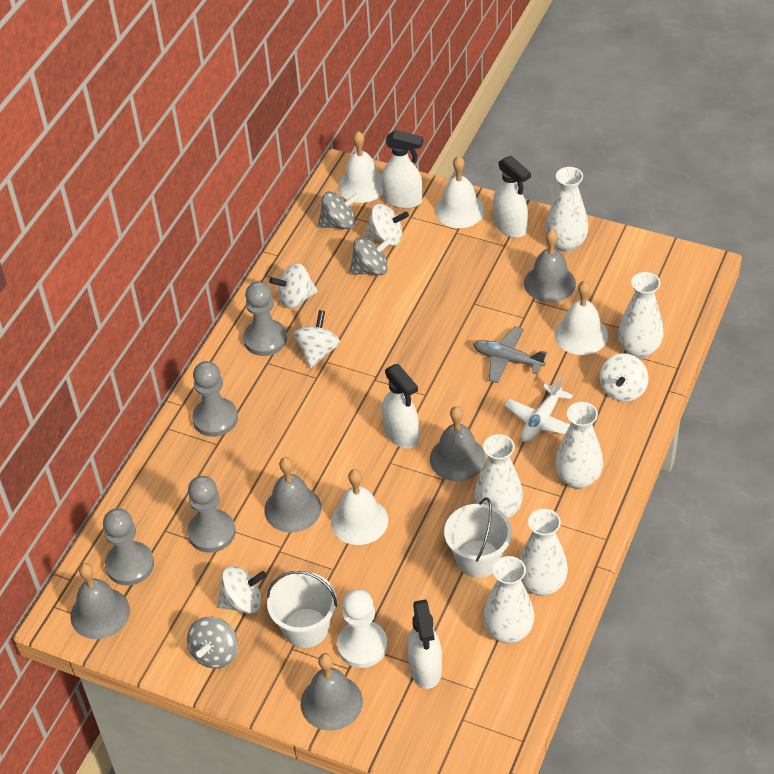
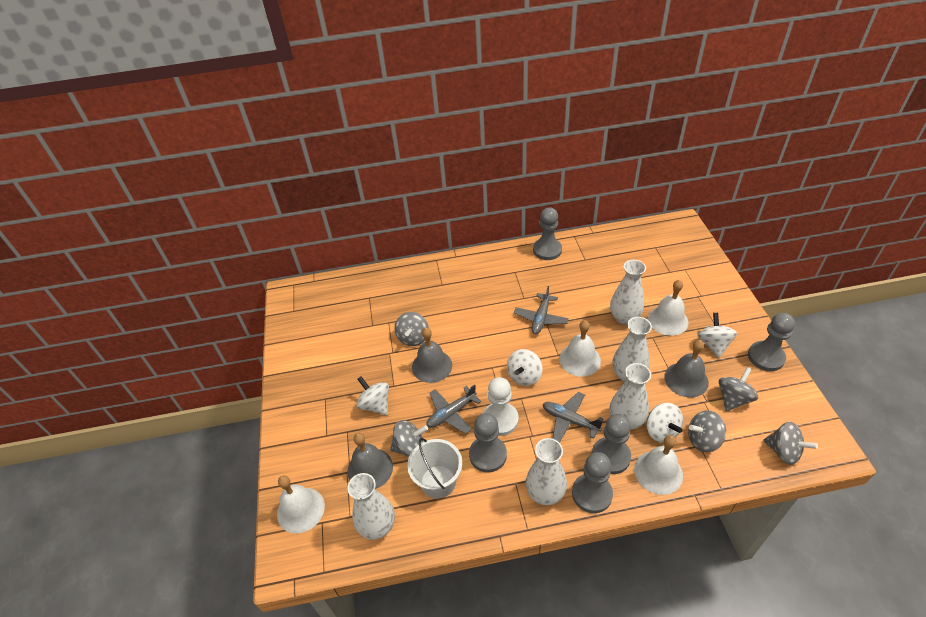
grey bell: [70,563,130,639] [264,457,321,533] [301,653,363,731] [430,406,486,481] [524,229,576,303] = 5 -> [347,433,393,489] [412,327,452,383] [664,340,709,398] = 3
grey pawn: [103,508,154,586] [187,476,236,553] [192,361,238,437] [243,281,287,356] = 4 -> [469,413,507,472] [533,207,562,260] [572,452,613,513] [592,414,631,474] [748,313,795,371] = 5
grey plane: [473,326,547,383] = 1 -> [426,385,481,434] [514,286,569,334] [543,392,604,443] = 3
grey spinning top: [187,617,238,669] [318,191,360,229] [349,237,393,275] = 3 -> [390,420,428,457] [394,312,429,346] [688,411,726,452] [719,367,758,411] [763,422,818,465] = 5
white bucket: [267,571,337,648] [444,497,512,578] = 2 -> [407,438,462,499] = 1
white plane: [504,376,573,442] = 1 -> none = 0
white spinning top: [217,566,267,614] [269,263,318,309] [293,310,340,368] [364,204,409,246] [600,353,649,402] = 5 -> [356,376,389,415] [507,349,543,386] [646,403,683,443] [698,313,737,358] = 4
white spray bottle: [381,130,423,209] [382,364,419,448] [407,600,442,689] [493,156,531,238] = 4 -> none = 0
white vase: [474,434,523,518] [483,556,534,644] [519,509,568,596] [546,167,589,252] [555,402,603,489] [618,272,663,359] = 6 -> [347,473,395,540] [526,438,567,505] [610,260,646,325] [610,363,651,430] [613,317,652,382] = 5

